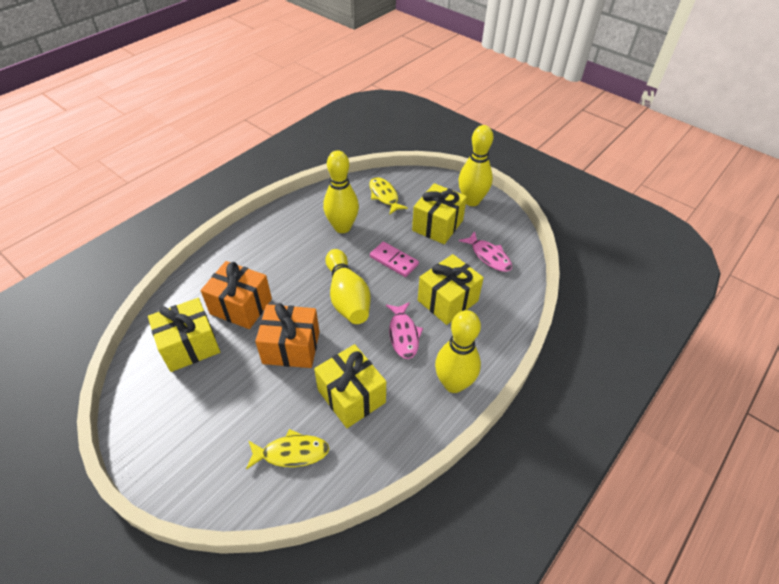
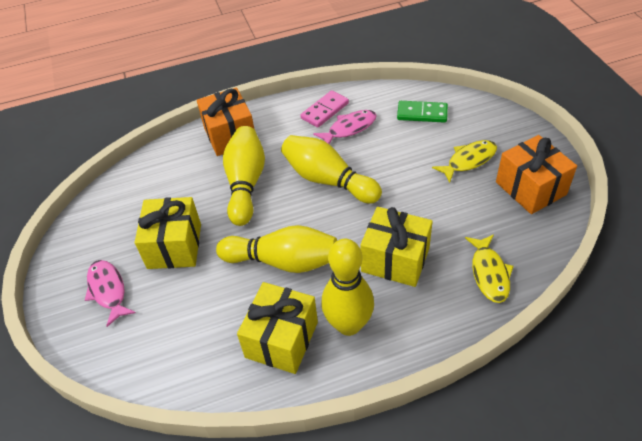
green domino: none = 0 -> [397,101,448,123] = 1
yellow gift: [148,298,220,372] [314,344,386,428] [412,183,467,244] [418,254,484,325] = 4 -> [135,197,201,269] [237,282,318,374] [360,207,433,287] = 3

